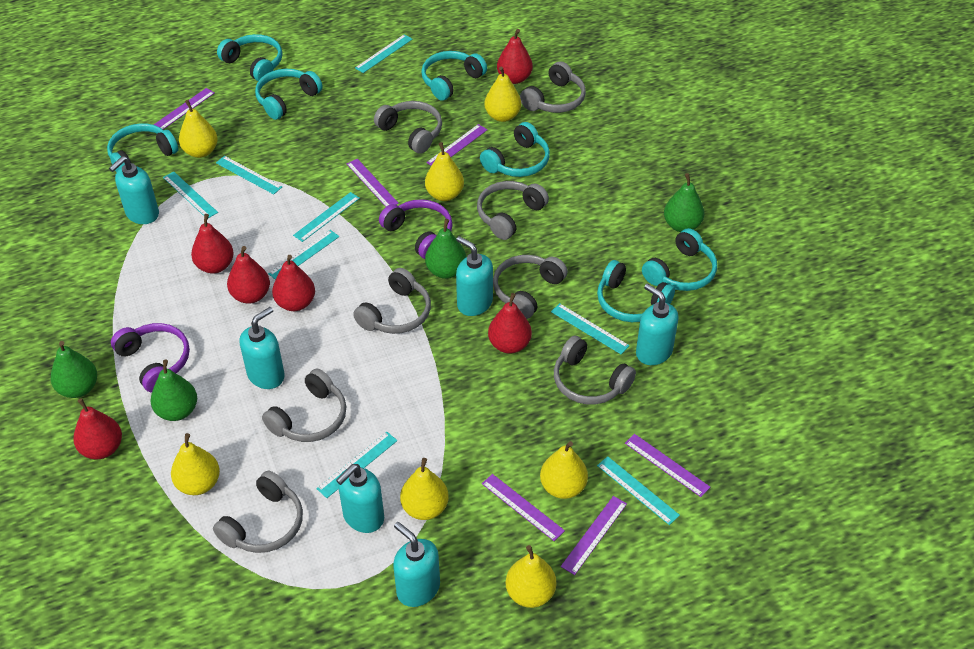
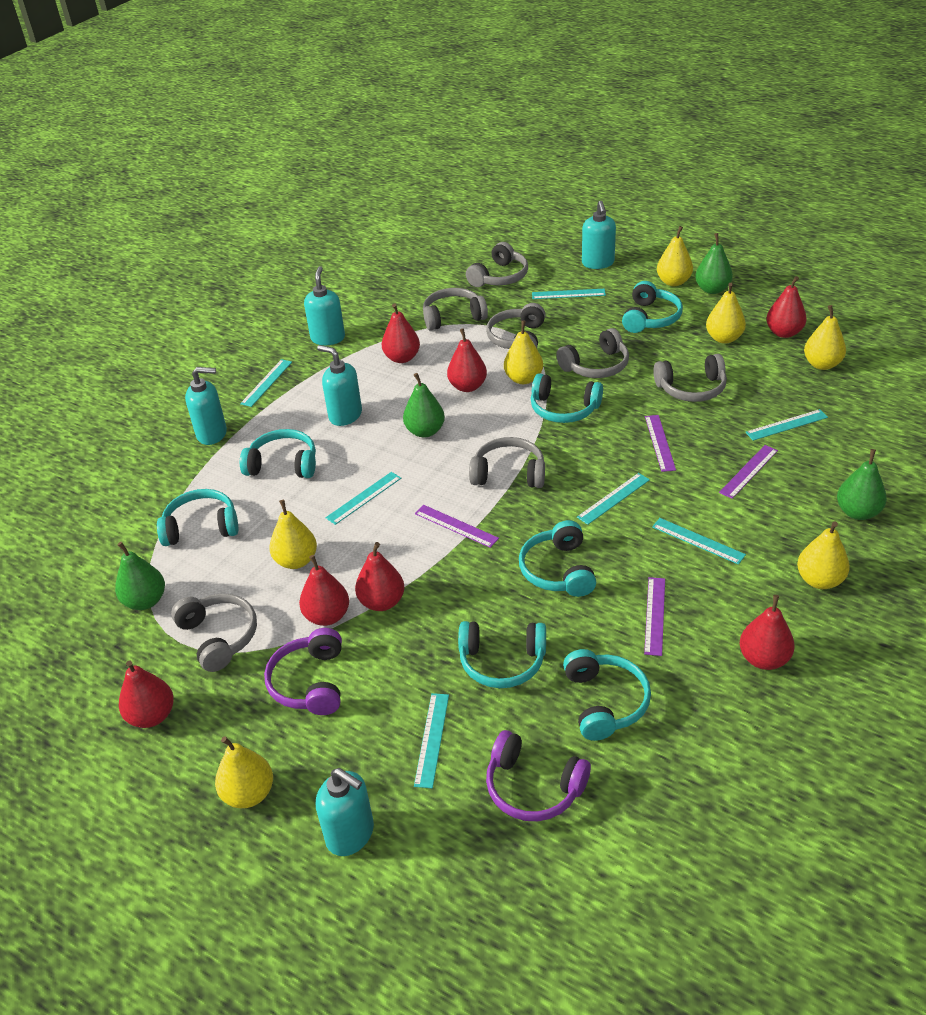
grey headphones: [213,471,303,553] [262,369,346,442] [353,268,431,334] [374,101,442,154] [477,181,549,240] [493,255,568,319] [520,61,586,113] [554,336,636,405] = 8 -> [171,594,257,672] [423,288,488,331] [466,242,528,287] [469,437,545,488] [486,303,545,349] [556,328,629,378] [653,354,727,402] = 7
purple ruler: [154,88,215,129] [347,159,399,207] [426,124,487,166] [482,474,565,541] [561,496,627,575] [625,434,710,497] = 6 -> [415,505,499,548] [644,577,665,656] [645,415,676,472] [719,445,778,499] = 4
red pear: [73,398,122,459] [191,214,234,274] [227,246,270,304] [272,255,315,311] [488,293,532,353] [497,29,533,84] = 6 -> [119,661,174,728] [299,555,349,626] [355,542,404,611] [382,304,420,363] [447,328,487,392] [740,595,795,670] [766,276,807,338] = 7
turquoise ruler: [163,171,218,218] [216,156,282,194] [268,230,339,280] [293,192,360,242] [316,432,397,498] [355,34,413,73] [551,303,630,354] [597,456,680,525] = 8 -> [240,359,292,407] [325,472,401,525] [414,693,449,788] [532,289,606,299] [577,473,650,525] [652,518,746,565] [745,409,828,441] = 7
turquoise soap dispenser: [109,156,159,224] [240,307,285,389] [336,464,384,533] [393,522,440,607] [456,236,493,316] [636,283,679,365] = 6 -> [185,367,227,445] [304,266,345,345] [316,768,374,856] [317,345,362,426] [582,201,616,269] = 5

